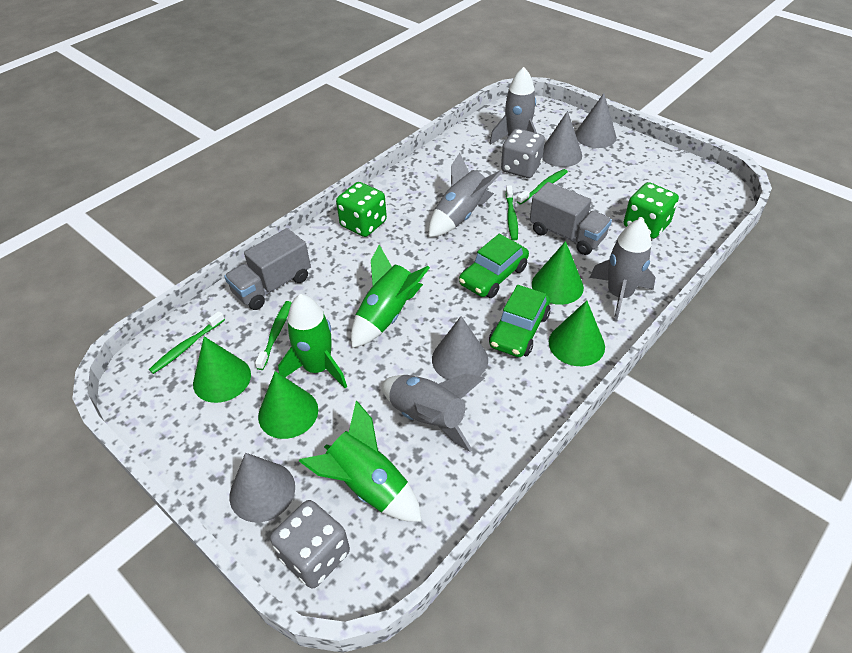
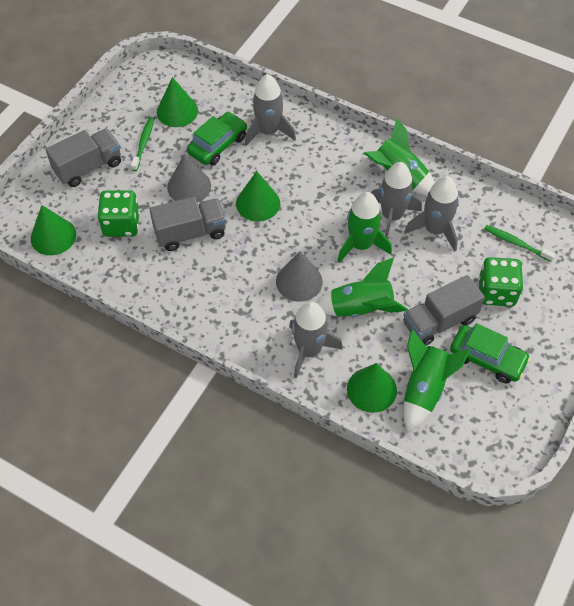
green rocket: [278,294,347,388] [299,401,422,522] [351,245,430,348] = 3 -> [316,258,408,317] [337,192,392,263] [364,118,435,196] [403,329,471,432] = 4
green toothbrush: [149,311,225,374] [255,301,292,370] [506,185,518,240] [517,169,568,204] = 4 -> [131,117,154,171] [484,225,556,262] = 2
grey cone: [230,453,295,522] [432,316,488,380] [543,111,582,167] [575,93,616,148] = 4 -> [167,154,211,202] [276,251,323,302] = 2
grey dice: [270,500,350,588] [501,129,545,178] = 2 -> none = 0
grey truck: [224,228,311,310] [530,182,612,255] = 2 -> [45,128,121,187] [149,196,226,251] [403,275,485,346] = 3

